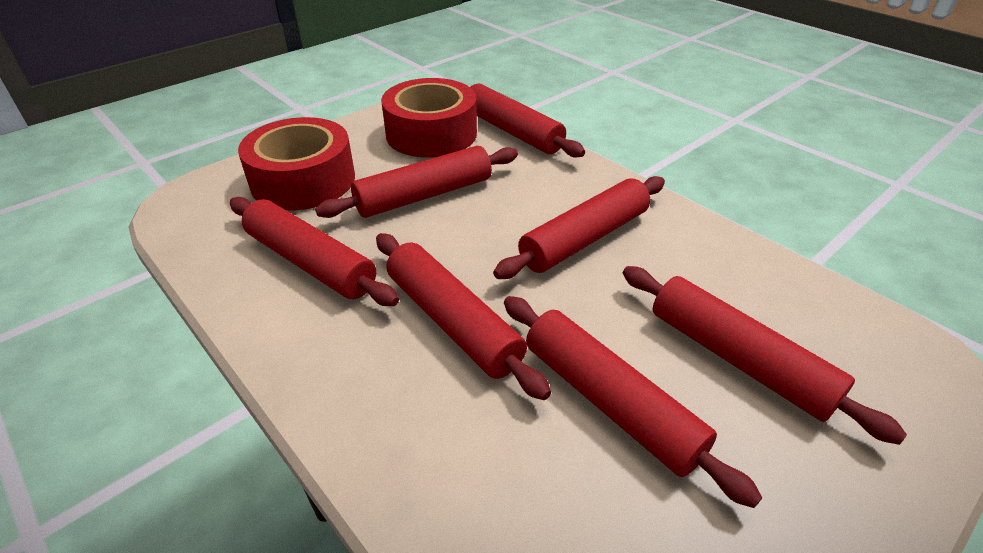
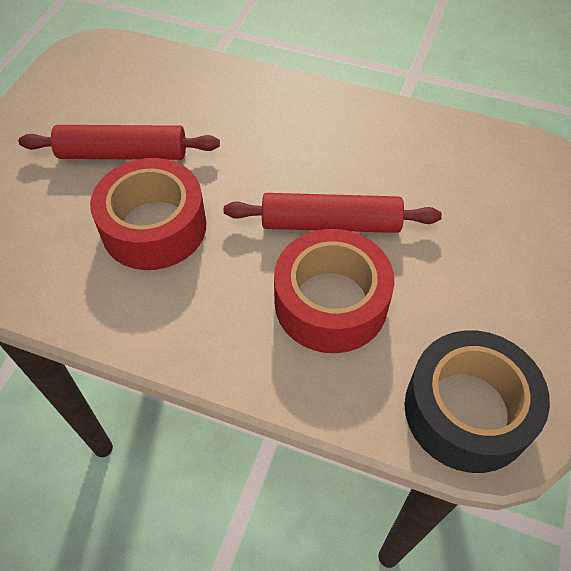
black tape: none = 0 -> [404,330,550,473] = 1
red rolling pin: [230,197,399,306] [315,146,518,218] [376,233,551,400] [470,83,585,158] [493,176,665,279] [504,296,762,508] [623,266,907,445] = 7 -> [19,125,220,160] [224,193,442,233] = 2

